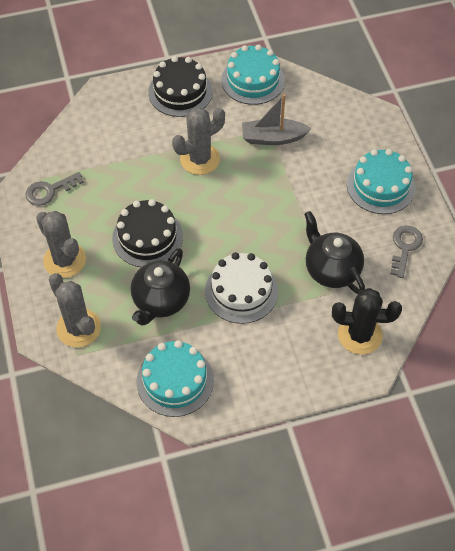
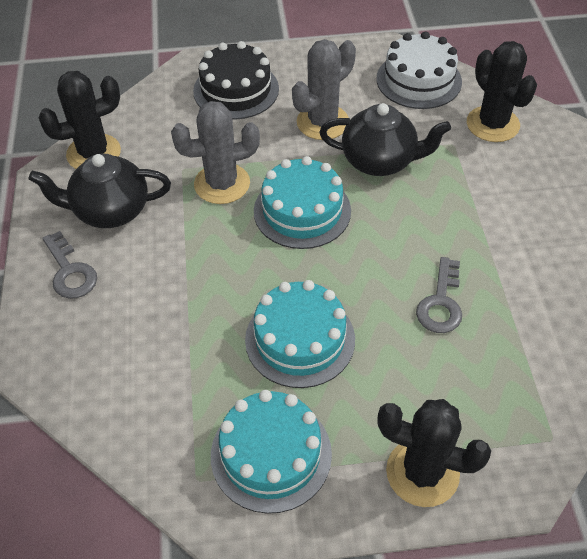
black cactus: [332,288,402,355] = 1 -> [39,71,121,169] [377,399,491,507] [467,41,537,142] = 3
black cake: [112,199,183,267] [148,56,212,117] = 2 -> [193,41,279,119] = 1
grey boat: [242,94,311,145] = 1 -> none = 0
grey cactus: [36,211,86,278] [48,273,101,347] [172,107,225,175] = 3 -> [171,101,260,204] [292,39,356,140] = 2

